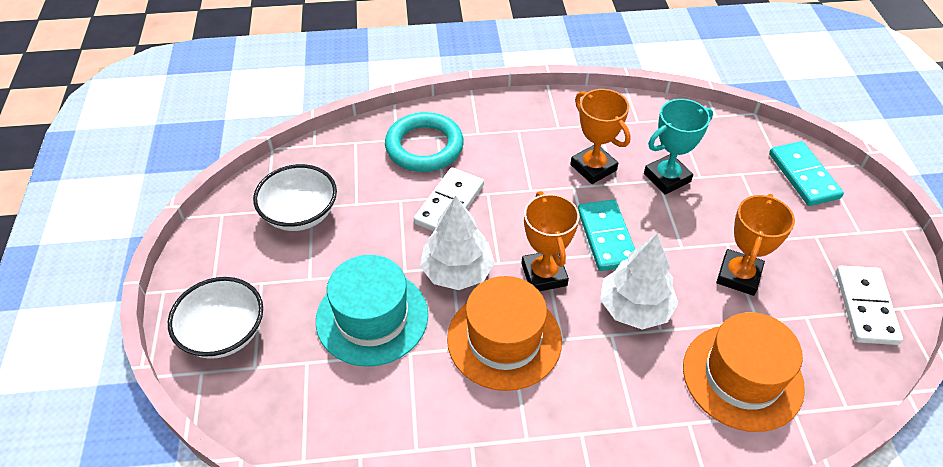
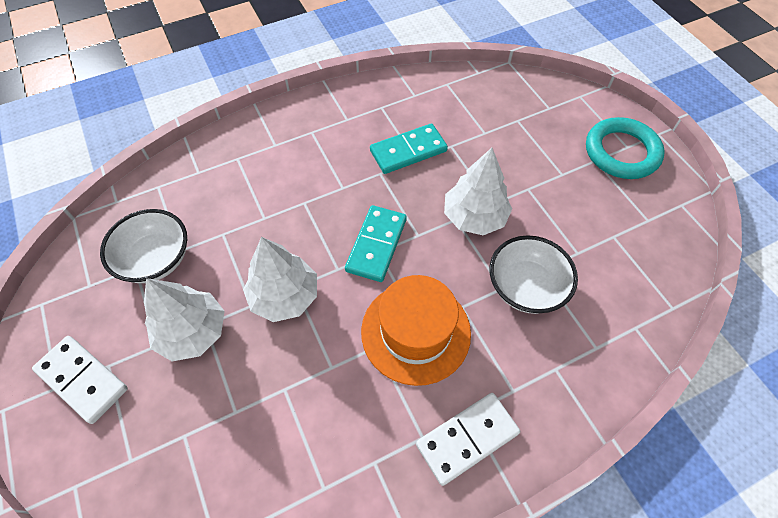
orange hat: [447,276,562,391] [683,312,805,432] = 2 -> [361,275,471,386] = 1
orange trophy: [521,191,579,291] [570,89,631,184] [716,194,795,296] = 3 -> none = 0
turquoise hat: [316,255,428,367] = 1 -> none = 0
turquoise trophy: [644,99,713,194] = 1 -> none = 0
white tree: [420,196,495,290] [600,234,679,330] = 2 -> [144,278,225,361] [243,237,317,322] [444,148,512,235] = 3

